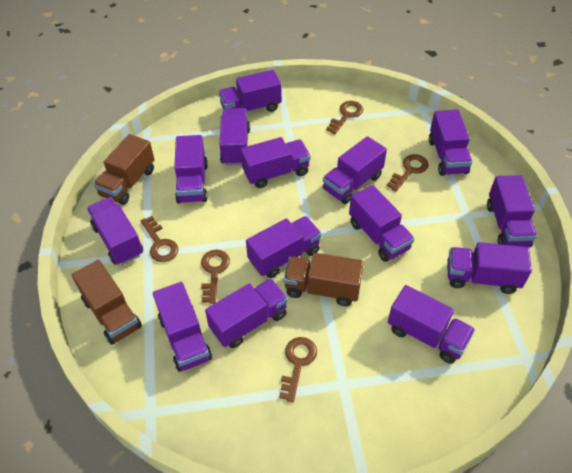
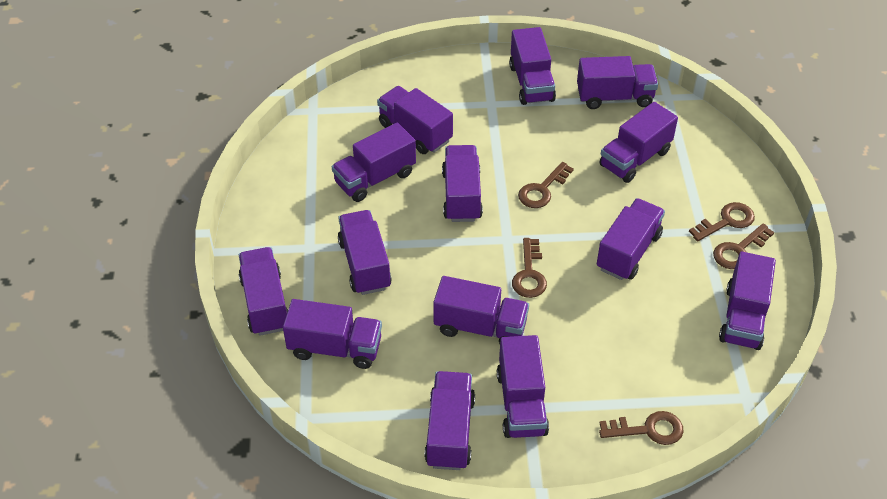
brown truck: [72,260,142,345] [93,134,155,205] [284,253,364,306] = 3 -> none = 0

